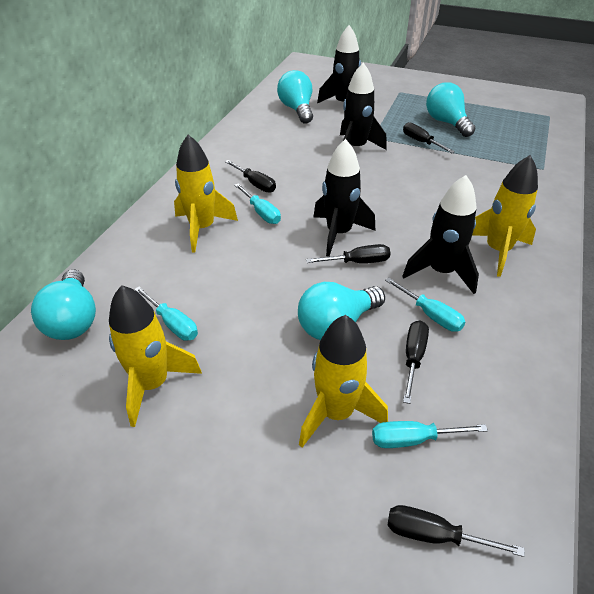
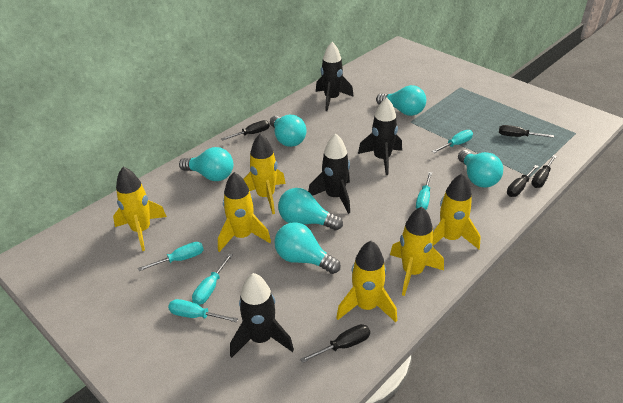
turquoise light bulb: [31,269,96,340] [277,70,313,124] [298,282,385,340] [426,82,476,137] = 4 -> [179,147,233,181] [270,115,307,147] [274,222,341,274] [278,188,343,230] [376,85,426,116] [458,150,503,188] = 6
turquoise screwdriver: [134,287,198,341] [234,184,281,224] [372,421,488,448] [385,277,465,332] = 4 -> [138,242,204,271] [168,299,238,322] [192,254,233,305] [416,172,432,210] [432,130,473,153] = 5
yellow rocket: [109,285,202,427] [174,135,238,253] [299,315,388,447] [472,155,538,277] = 4 -> [113,167,167,251] [218,172,271,252] [244,134,286,214] [336,241,397,322] [390,207,444,296] [432,173,481,249] = 6

